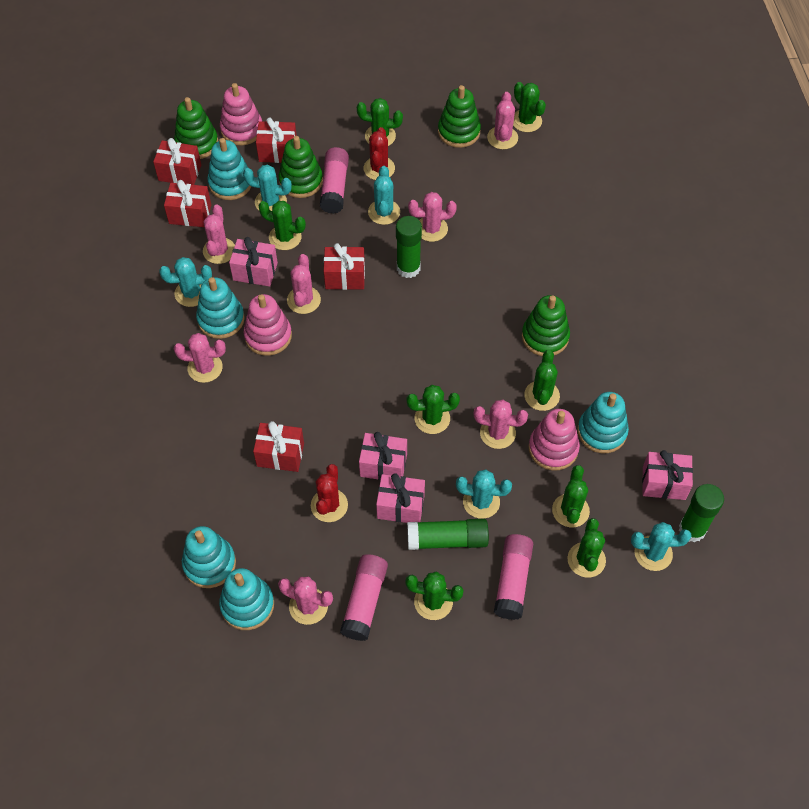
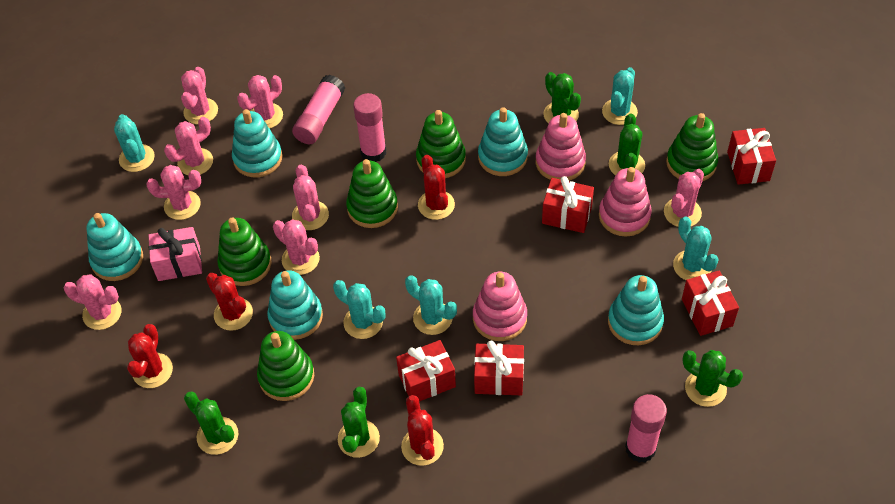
green cactus: [258,201,306,250] [357,98,403,146] [405,571,464,620] [406,385,460,434] [513,82,546,132] [524,350,560,411] [552,465,590,527] [567,518,606,578] = 8 -> [184,391,238,455] [338,387,380,458] [543,72,581,124] [609,114,645,176] [682,350,743,407] = 5
green glue stick: [396,216,422,278] [407,519,489,550] [679,484,724,542] = 3 -> none = 0
green stacking toy: [174,97,218,159] [278,136,323,198] [438,85,481,148] [522,295,570,356] = 4 -> [217,217,271,286] [257,331,314,401] [346,159,398,228] [416,110,466,178] [666,113,718,181] = 5
pink cactus: [174,333,226,383] [203,205,235,264] [278,577,333,625] [287,254,321,314] [408,192,457,242] [474,400,528,449] [487,92,518,149] = 7 -> [64,275,121,330] [147,165,201,220] [164,117,213,175] [181,67,218,124] [237,75,283,128] [273,219,320,275] [292,165,329,230] [664,169,704,227] = 8
pink gift: [229,237,278,287] [359,432,407,480] [376,473,425,523] [642,450,693,500] = 4 -> [148,227,202,281] = 1
red cactus: [311,464,348,522] [364,127,395,180] = 2 -> [127,324,173,388] [206,273,253,331] [401,395,444,466] [418,155,455,220] = 4

